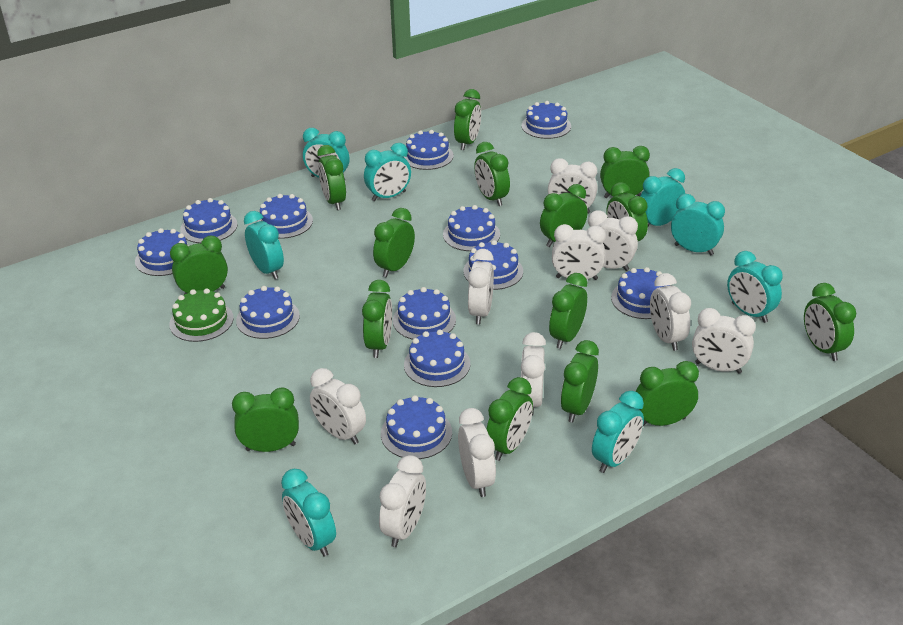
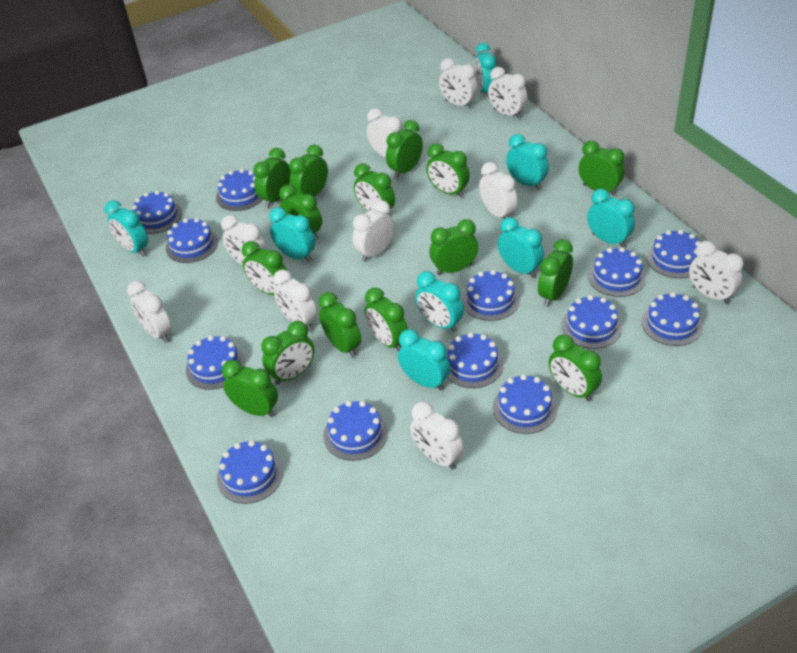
blue cake: [135,228,190,276] [180,198,238,243] [236,286,300,339] [257,194,313,239] [381,395,452,459] [393,287,456,340] [403,130,454,170] [404,330,470,387] [443,205,500,251] [463,240,523,290] [522,101,571,139] [611,267,669,319] = 12 -> [132,190,182,234] [166,218,218,263] [186,335,245,390] [216,169,263,211] [217,440,283,504] [324,401,388,461] [446,332,504,388] [462,270,520,321] [493,374,557,434] [561,295,622,349] [588,247,646,297] [641,292,703,346] [647,230,701,278] = 13
green cake: [169,288,234,342] = 1 -> none = 0

